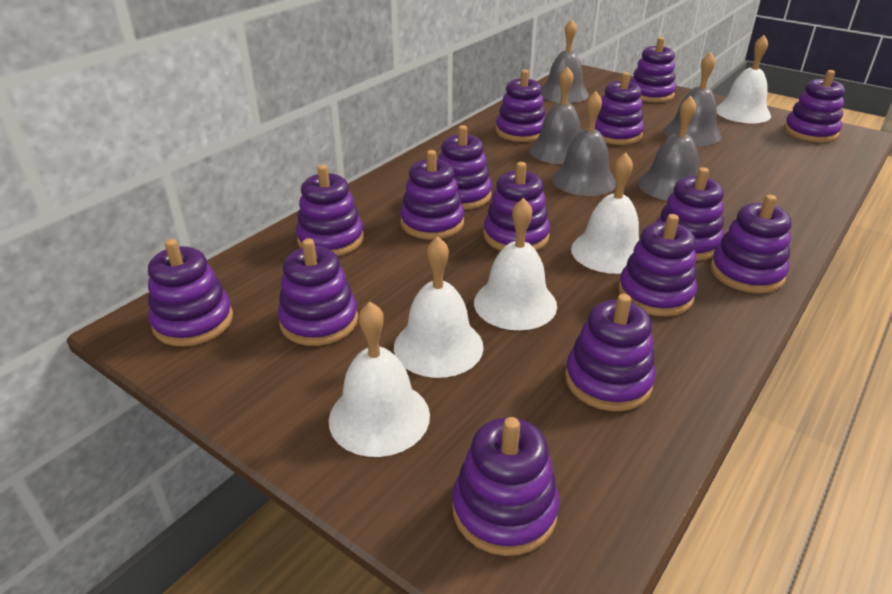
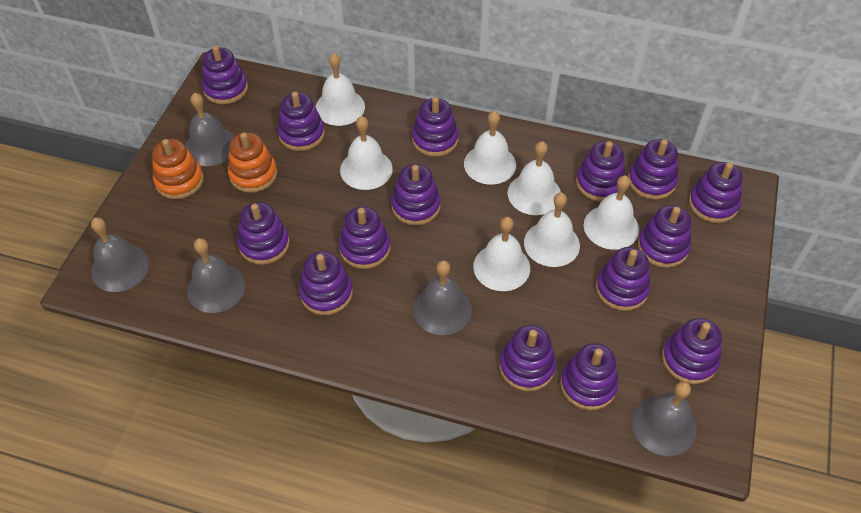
orange stacking toy: none = 0 -> [152,139,204,199] [228,132,277,193] = 2
white bell: [329,302,430,457] [394,236,484,378] [474,198,557,330] [571,153,639,274] [717,35,771,123] = 5 -> [316,53,365,126] [340,116,393,190] [464,111,516,185] [473,217,530,291] [508,141,561,215] [524,193,580,267] [584,175,639,250] = 7

